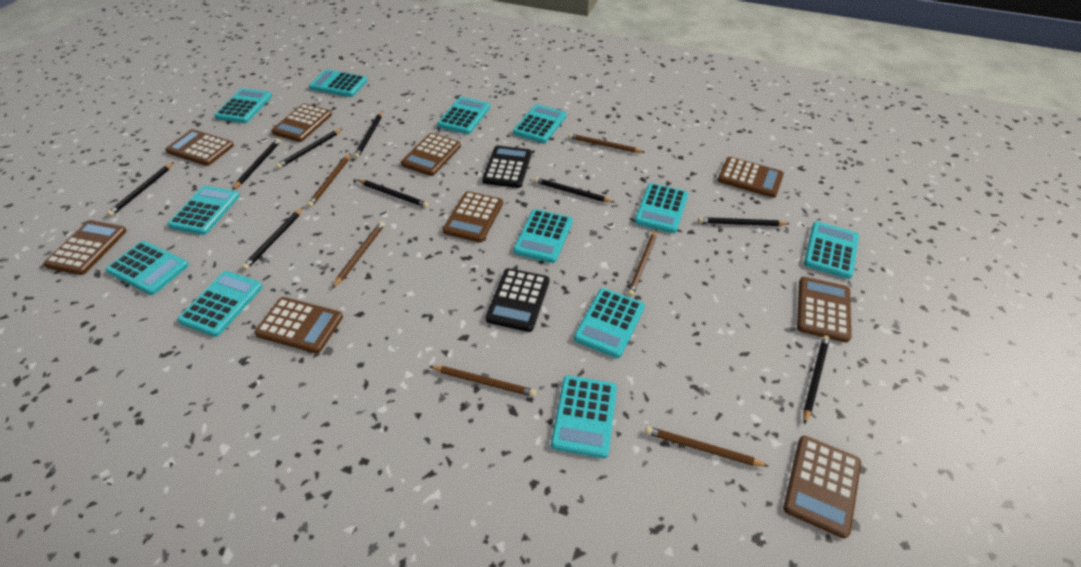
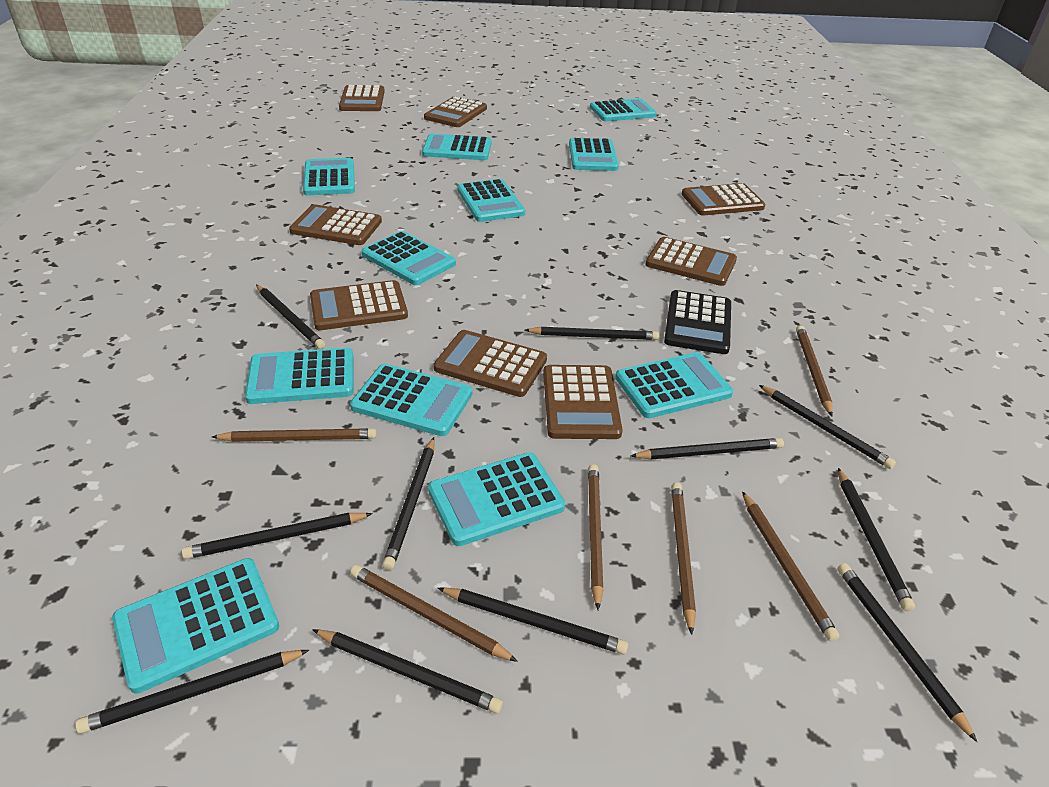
black calculator: [482,146,532,188] [485,268,549,332] = 2 -> [664,290,731,354] = 1
black pencil: [107,162,174,216] [232,138,281,190] [242,207,304,270] [276,128,343,169] [354,112,382,159] [357,180,429,208] [534,177,614,203] [698,217,790,226] [803,336,830,424] = 9 -> [75,650,309,734] [182,513,373,559] [256,285,325,349] [312,629,503,713] [382,437,435,570] [438,587,628,654] [525,327,659,340] [631,438,784,460] [759,385,896,469] [838,468,915,611] [838,563,977,742] = 11
brown calculator: [43,220,127,275] [165,129,234,166] [254,297,343,354] [271,103,332,142] [401,133,461,176] [443,191,503,242] [718,157,784,198] [783,436,861,539] [797,277,851,343] = 9 -> [289,204,382,245] [310,280,408,330] [339,85,385,111] [424,96,487,127] [434,330,547,397] [543,365,623,439] [645,237,737,286] [682,183,765,215] = 8
turquoise calculator: [106,241,189,295] [167,186,240,235] [177,271,263,337] [214,88,272,123] [309,69,368,97] [437,97,490,134] [513,104,566,143] [513,209,573,263] [551,375,617,458] [574,288,645,358] [635,183,688,233] [804,222,859,279] = 12 -> [112,558,279,694] [245,348,353,404] [303,158,355,195] [350,363,472,436] [361,231,456,285] [422,133,492,160] [428,452,565,546] [457,179,525,222] [569,138,619,171] [590,98,657,121] [615,352,733,418] = 11

